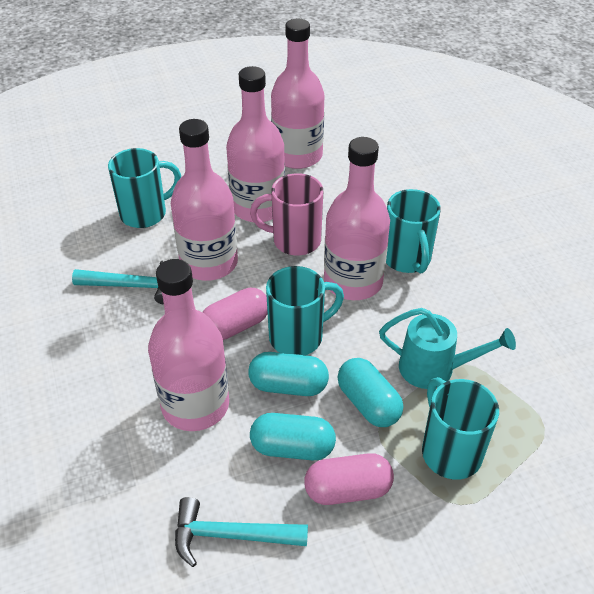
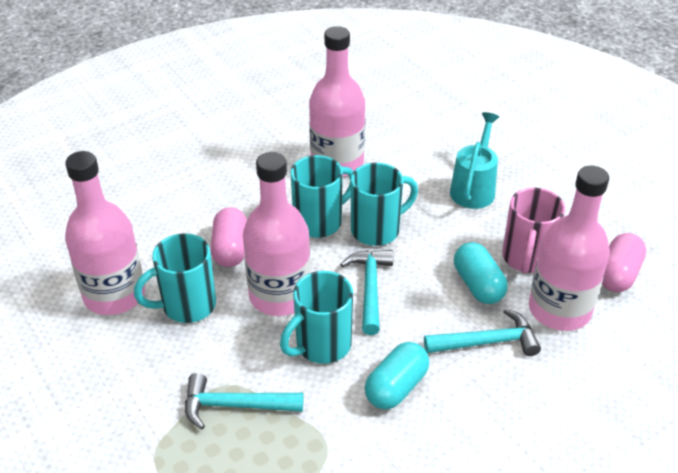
pink bottle: [148,259,229,431] [171,119,238,281] [226,66,285,222] [271,19,324,169] [324,137,390,300] = 5 -> [65,151,145,315] [243,152,311,316] [309,26,365,177] [529,165,610,331] = 4
turquoise capsule: [248,352,329,396] [250,413,336,460] [338,358,403,427] = 3 -> [365,342,429,409] [454,242,508,304] = 2
turquoise hammer: [72,261,164,305] [175,497,308,567] = 2 -> [185,373,304,429] [340,250,393,335] [424,309,541,356] = 3

